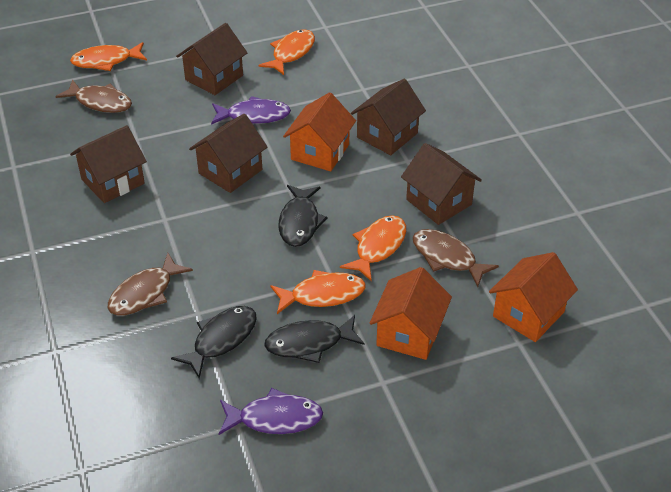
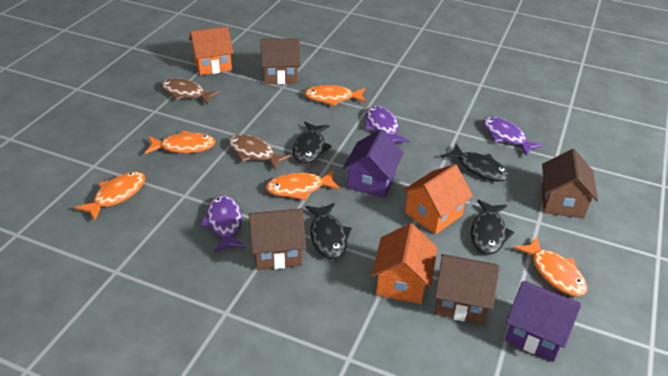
black fish: [171,306,257,379] [264,315,365,363] [278,185,328,247] = 3 -> [293,122,332,164] [305,203,352,259] [441,144,510,182] [471,199,514,254] = 4
brown fish: [55,79,132,113] [108,253,193,316] [413,229,499,287] = 3 -> [161,78,221,105] [228,134,292,171] = 2
brown house: [70,125,147,203] [176,23,247,95] [189,114,267,193] [351,79,426,155] [401,143,482,225] = 5 -> [249,208,306,270] [261,38,300,84] [435,254,500,324] [541,149,598,218] = 4
orange fish: [70,42,147,71] [259,29,315,75] [270,270,366,314] [340,215,406,282] = 4 -> [74,172,145,221] [145,130,216,154] [266,170,340,200] [304,85,366,106] [514,237,587,296] = 5
purple fish: [211,96,291,125] [219,388,323,435] = 2 -> [200,195,246,253] [365,106,409,142] [483,116,543,156] = 3
purple house: none = 0 -> [343,129,403,198] [505,281,581,362] = 2

